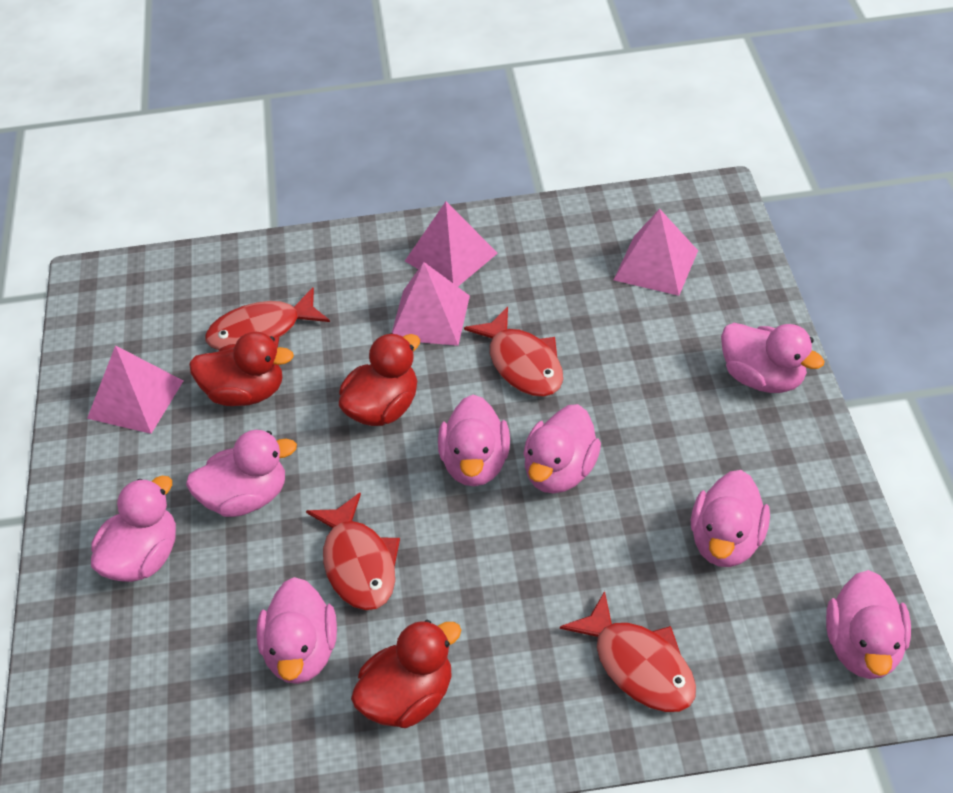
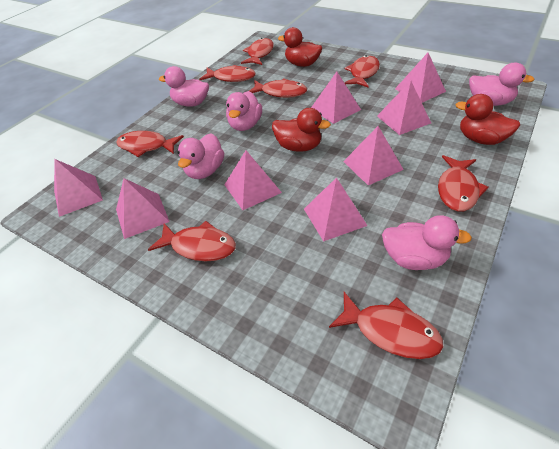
pink duck: [91,476,176,582] [186,430,297,517] [257,577,337,684] [438,395,510,486] [523,404,601,493] [691,470,770,567] [721,323,825,393] [826,570,911,679] = 8 -> [159,66,209,107] [177,133,224,179] [226,91,262,131] [382,215,472,270] [469,63,535,106] = 5
pink pyramid: [87,345,183,434] [392,262,470,346] [405,202,498,287] [614,209,698,296] = 4 -> [54,159,103,217] [116,178,170,239] [224,151,282,210] [304,177,368,242] [311,72,361,124] [343,126,404,185] [377,81,431,135] [395,53,446,103] = 8
red fish: [205,287,330,350] [306,493,400,610] [464,307,563,397] [560,591,696,712] = 4 -> [116,131,184,157] [148,221,236,261] [199,65,256,82] [241,38,274,65] [249,78,307,98] [329,292,443,359] [344,55,380,88] [438,155,489,212] = 8

